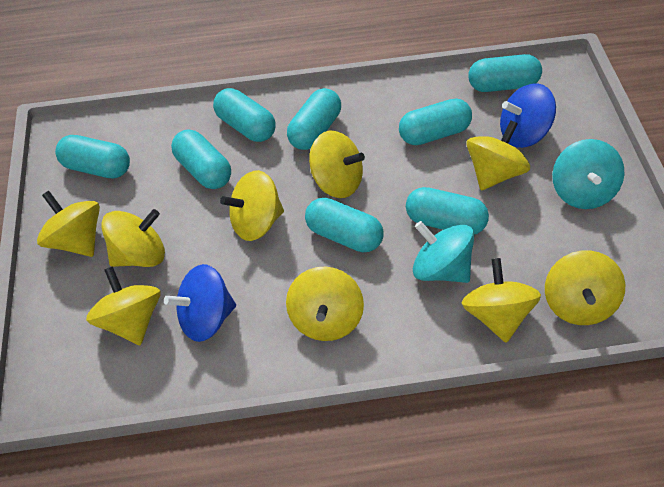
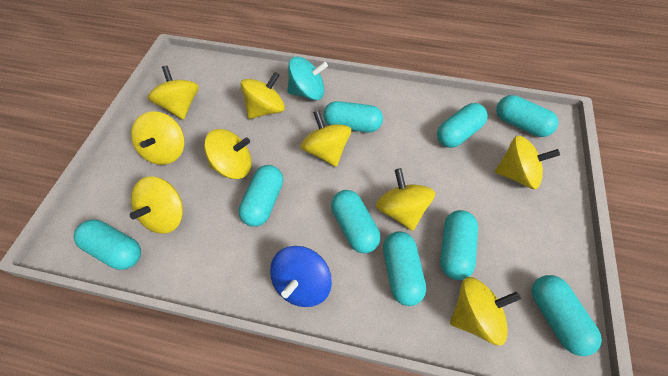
blue spinning top: [164,264,236,342] [500,83,556,148] = 2 -> [270,246,332,307] = 1
turquoise capsule: [55,135,130,178] [171,129,231,189] [213,88,275,142] [287,88,341,150] [305,198,383,252] [399,98,472,145] [406,187,489,235] [468,54,542,92] = 8 -> [74,220,141,270] [238,165,283,227] [323,101,383,132] [331,190,380,253] [383,232,426,306] [437,103,488,148] [440,210,478,280] [496,95,558,137] [532,275,602,356] = 9
turquoise spinning top: [413,221,474,283] [552,139,624,209] = 2 -> [287,56,328,100] = 1

